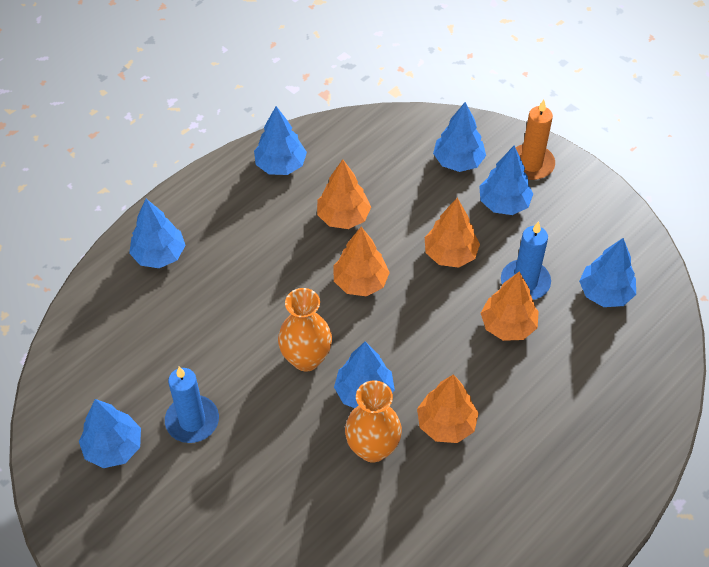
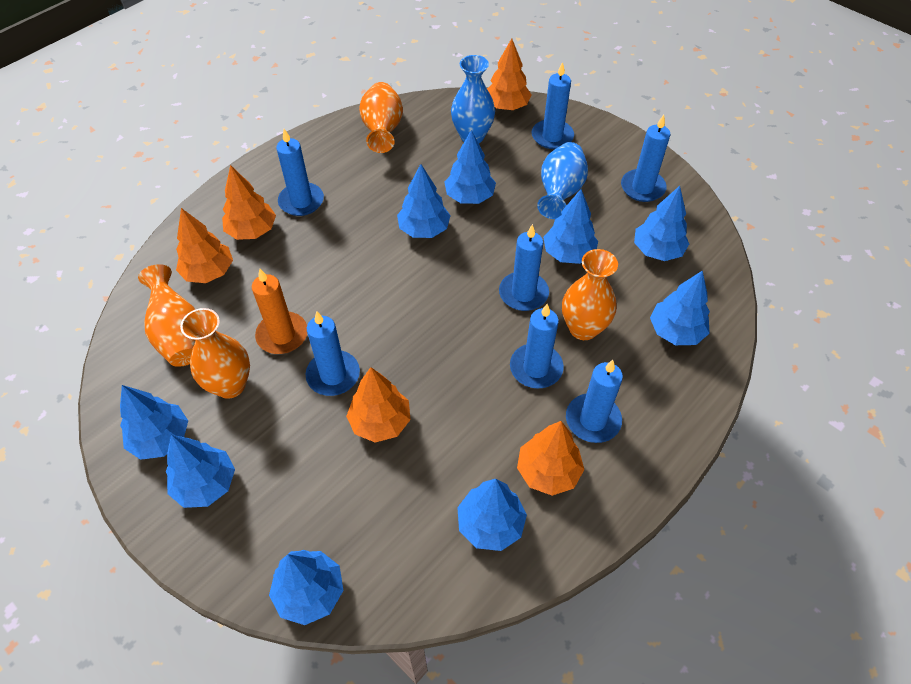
blue candle: [165,367,219,443] [501,221,551,300] = 2 -> [276,129,324,216] [305,311,360,396] [499,224,549,311] [510,304,564,389] [532,62,574,149] [566,360,623,443] [621,115,670,202] = 7
blue tree: [79,399,141,468] [129,199,186,268] [254,106,307,175] [334,342,395,408] [433,102,486,172] [479,145,533,215] [579,238,636,307] = 7 -> [120,385,188,460] [166,435,235,508] [269,550,343,625] [397,164,451,238] [444,130,496,204] [457,479,527,551] [543,189,598,264] [634,186,689,261] [650,270,710,345] = 9
blue vase: none = 0 -> [451,55,495,143] [537,142,588,219] = 2
orange vase: [278,288,332,371] [345,380,402,462] = 2 -> [138,264,195,367] [180,308,250,399] [359,82,403,153] [562,249,618,340] = 4

